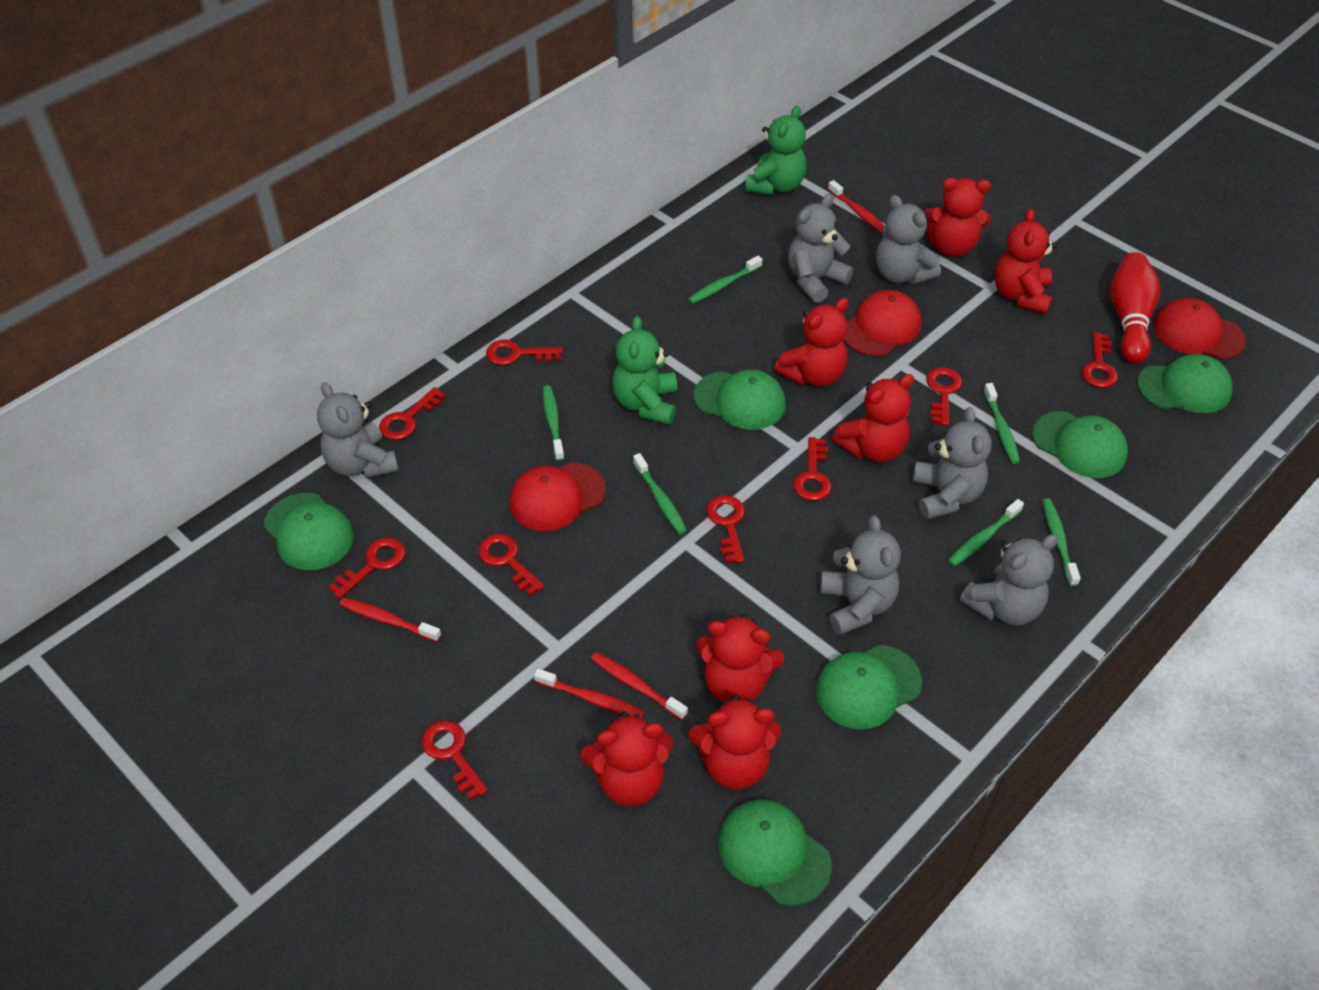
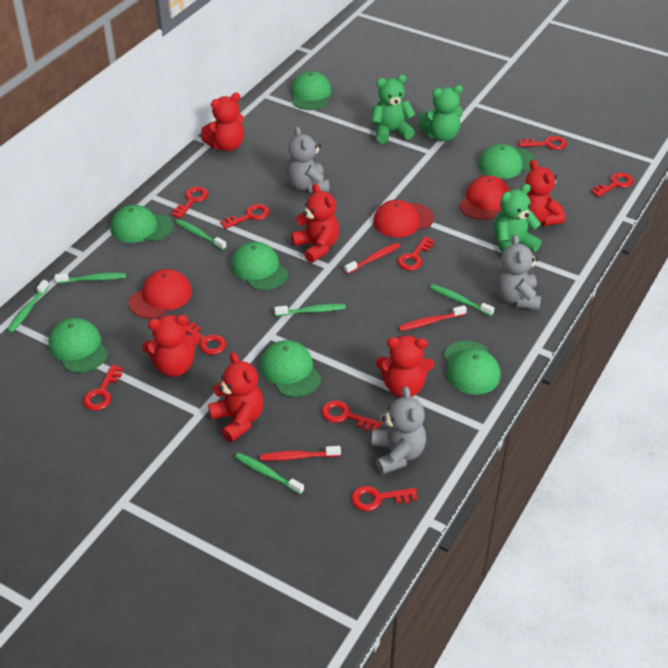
green cap: [264,493,354,570] [694,370,786,430] [718,799,832,906] [816,645,922,729] [1032,411,1128,478] [1137,354,1233,413] = 6 -> [48,318,108,373] [111,205,173,243] [231,242,288,290] [260,340,321,397] [291,71,331,110] [444,341,501,395] [478,144,535,179] = 7
green teddy bear: [612,316,677,425] [745,106,806,195] = 2 -> [371,75,416,143] [418,85,463,142] [494,184,542,254] = 3
grey teddy bear: [317,382,398,478] [788,194,853,303] [820,515,901,635] [876,195,941,284] [913,407,992,520] [960,534,1058,626] = 6 -> [286,126,329,193] [372,386,426,475] [495,234,541,310] = 3
red bowling pin: [1110,252,1160,364] = 1 -> none = 0
red teddy bear: [580,711,674,806] [689,695,781,790] [696,614,784,702] [774,298,849,387] [832,374,914,462] [924,178,991,257] [994,208,1057,314] = 7 -> [142,315,200,377] [201,93,244,151] [208,352,263,442] [291,183,339,263] [376,335,434,398] [525,160,565,226] = 6
red toothbrush: [339,597,441,642] [534,668,645,719] [591,652,688,720] [828,180,884,233] = 4 -> [260,446,341,461] [344,243,400,274] [398,305,467,331] = 3

